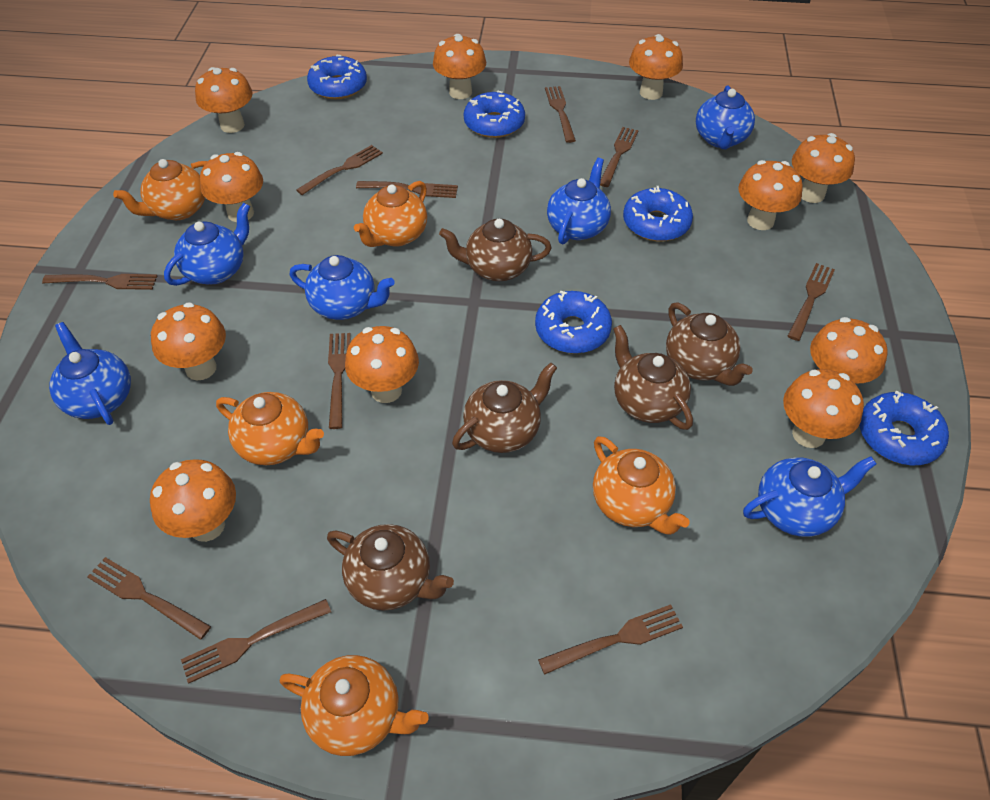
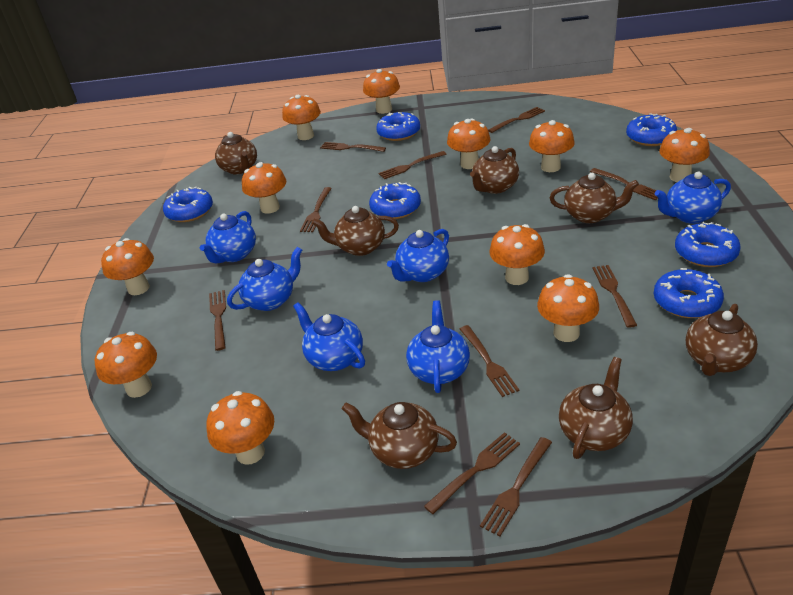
blue donut: [307,55,367,99] [464,90,525,138] [535,290,612,354] [623,186,693,241] [860,391,949,465] = 5 -> [163,187,213,222] [369,182,421,219] [376,112,420,141] [626,113,677,146] [654,268,724,318] [675,222,741,267] = 6
brown teapot: [327,524,454,611] [439,219,551,281] [452,362,557,453] [613,325,693,430] [666,302,753,386] = 5 -> [215,132,257,174] [312,206,399,256] [342,402,457,469] [470,146,519,194] [550,173,639,223] [559,357,633,459] [686,304,758,376] = 7
orange teapot: [113,159,207,220] [216,392,324,465] [279,655,429,756] [354,181,427,247] [593,436,690,535] = 5 -> none = 0

